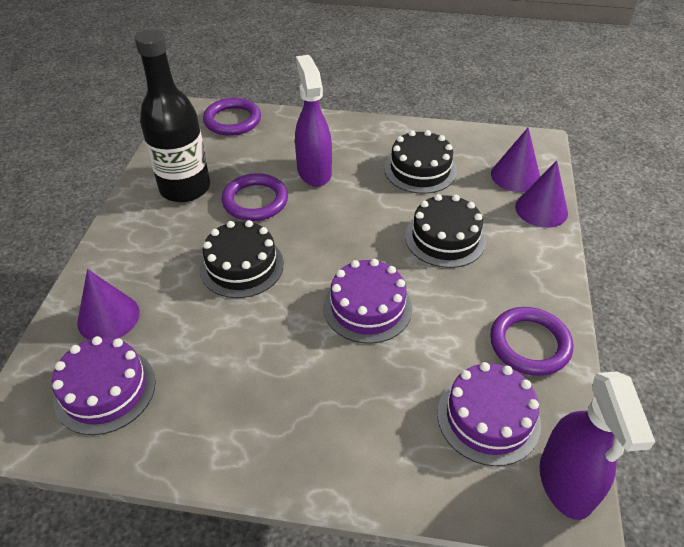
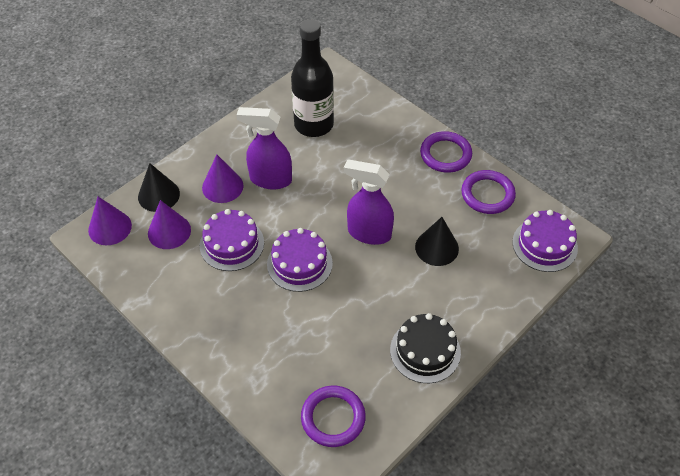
black cake: [199,220,284,298] [384,130,457,194] [405,194,486,268] = 3 -> [390,313,461,383] = 1
black cone: none = 0 -> [138,163,180,212] [415,217,459,266] = 2

